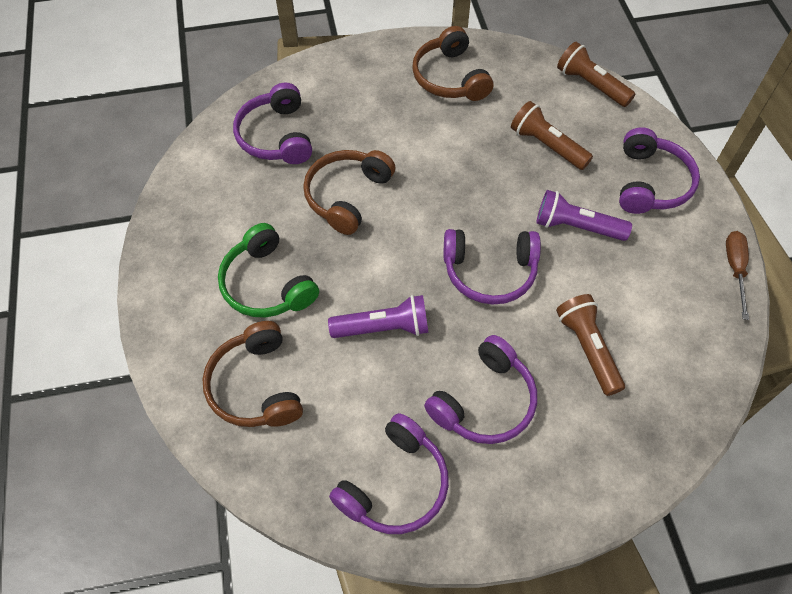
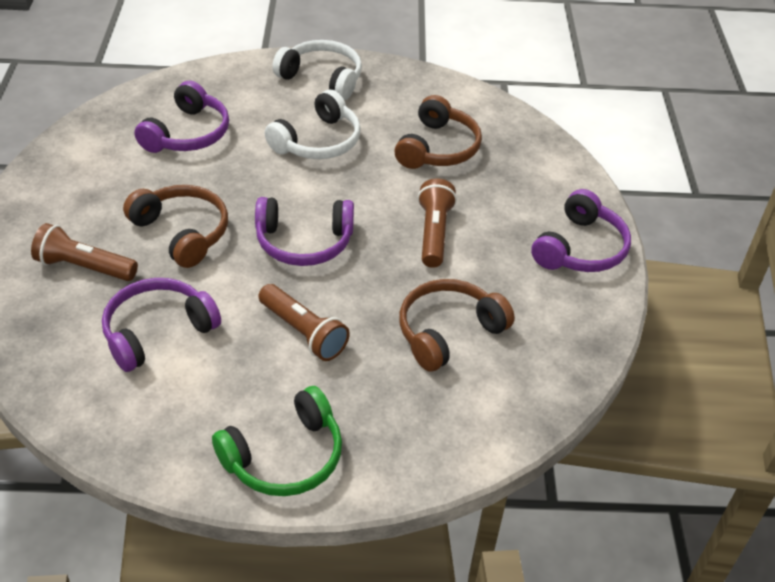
brown screwdriver: [726,231,749,320] = 1 -> none = 0
purple flashlight: [328,295,428,338] [536,190,632,241] = 2 -> none = 0
purple headphones: [233,83,312,164] [329,413,449,534] [424,335,537,444] [444,229,541,305] [619,127,700,214] = 5 -> [102,278,221,372] [134,81,229,153] [255,197,354,266] [531,189,631,272] = 4
white headphones: none = 0 -> [265,90,361,159] [272,40,362,100] = 2

